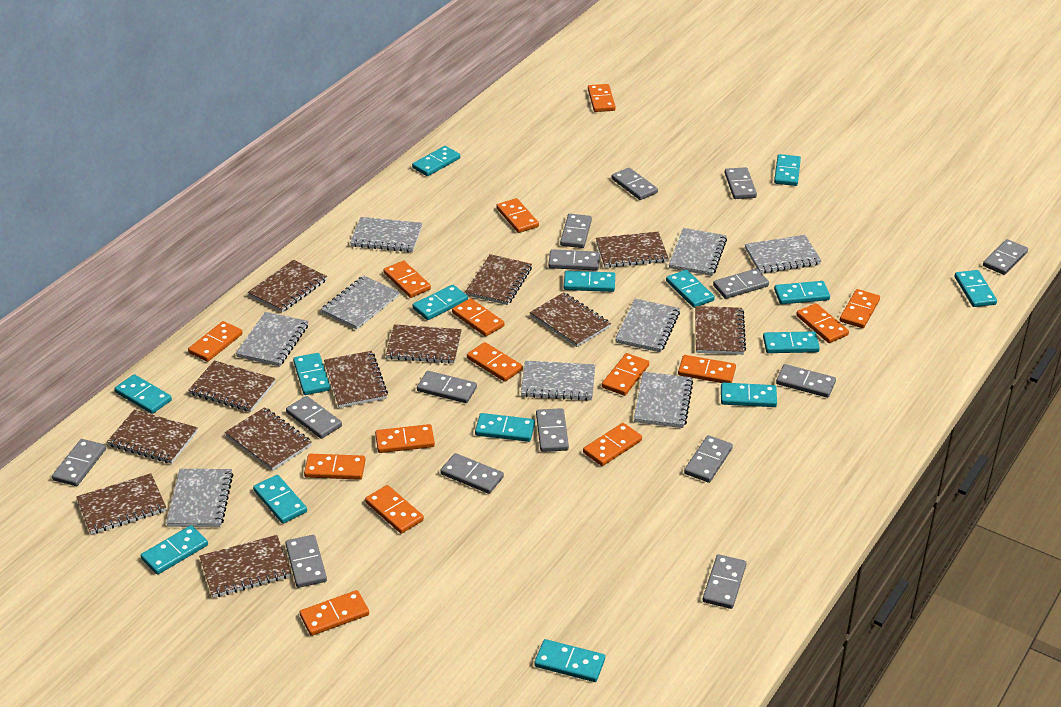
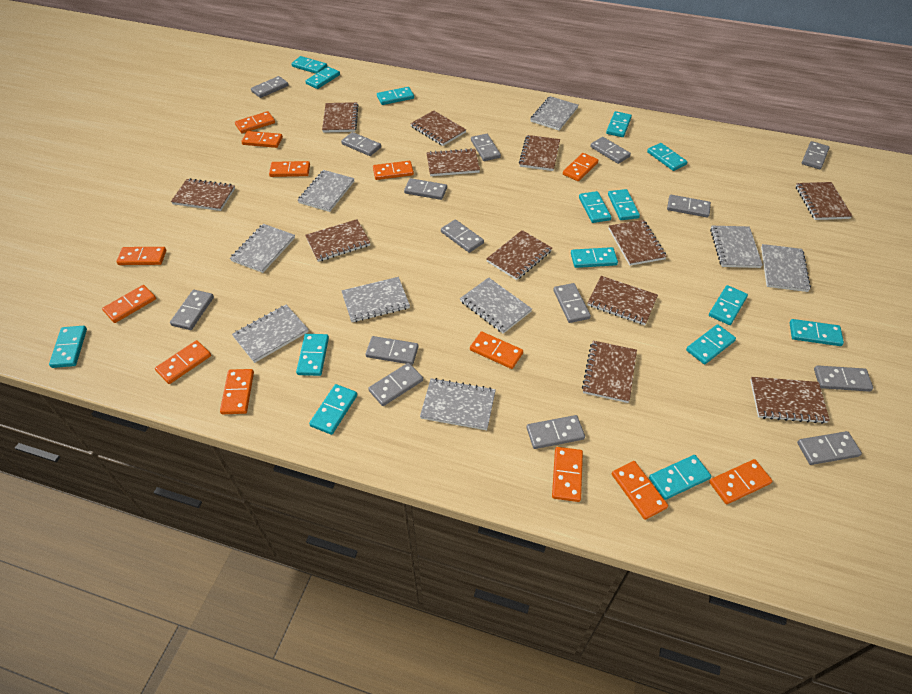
orange domino: [188,321,242,362] [300,590,369,636] [304,454,365,480] [365,485,424,534] [375,424,435,453] [384,261,431,298] [452,298,504,337] [467,342,523,382] [496,198,539,233] [583,423,642,466] [588,84,616,112] [602,353,649,396] [678,355,736,383] [796,303,849,343] [840,289,880,328] = 15 -> [102,285,156,323] [116,247,166,265] [155,340,211,384] [220,369,254,414] [235,111,275,133] [241,131,283,148] [269,161,310,177] [373,161,414,180] [470,331,523,369] [552,447,583,502] [563,153,598,181] [612,461,668,520] [709,459,772,504] = 13

